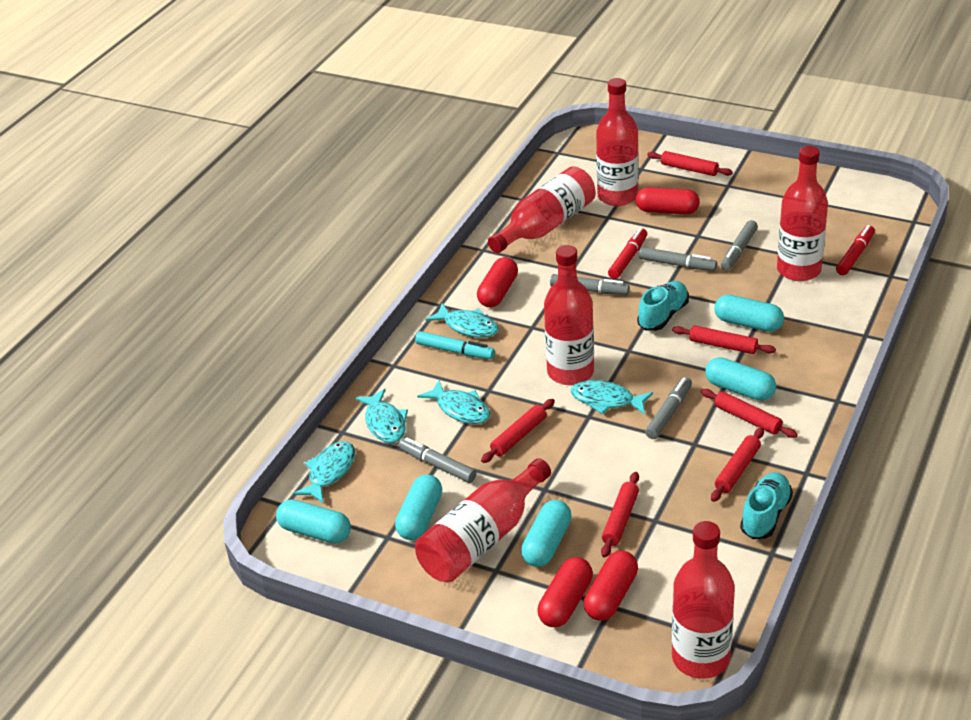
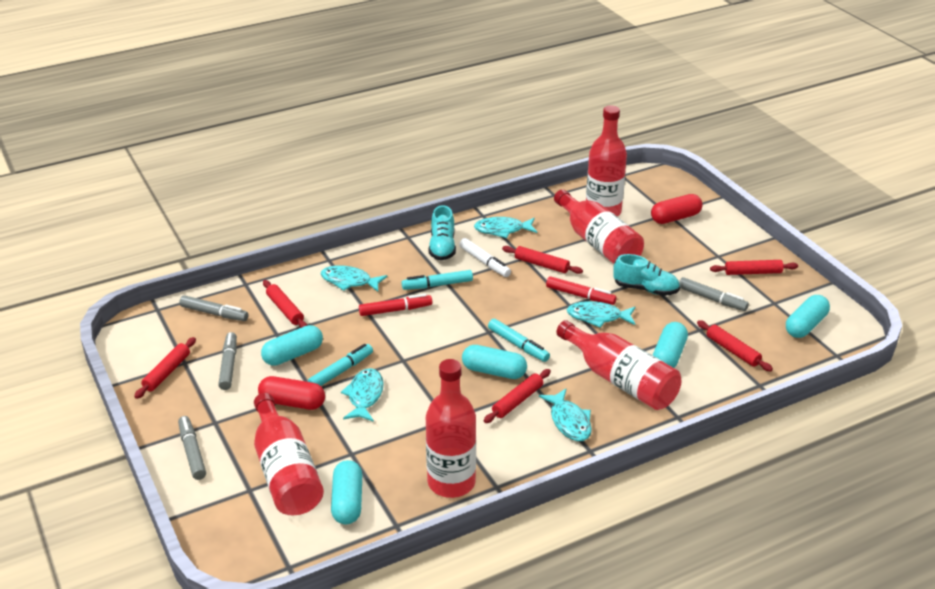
grey marker: [398,437,477,483] [550,274,630,295] [639,247,717,271] [645,377,692,439] [721,220,758,271] = 5 -> [178,416,206,480] [179,295,249,321] [218,332,237,390] [679,277,749,311] = 4
red bottle: [415,458,551,583] [488,166,596,253] [544,245,594,385] [596,78,639,206] [672,521,735,679] [777,146,828,281] = 6 -> [254,393,324,515] [426,359,476,498] [554,189,644,264] [556,320,682,410] [586,106,627,217] = 5
red capsule: [477,257,518,307] [537,557,593,627] [584,551,638,621] [636,187,700,215] = 4 -> [258,376,325,410] [651,194,703,224] = 2
turquoise marker: [415,331,495,359] = 1 -> [307,344,373,386] [402,270,473,290] [488,319,550,362] = 3
white marker: none = 0 -> [459,238,511,277] = 1

